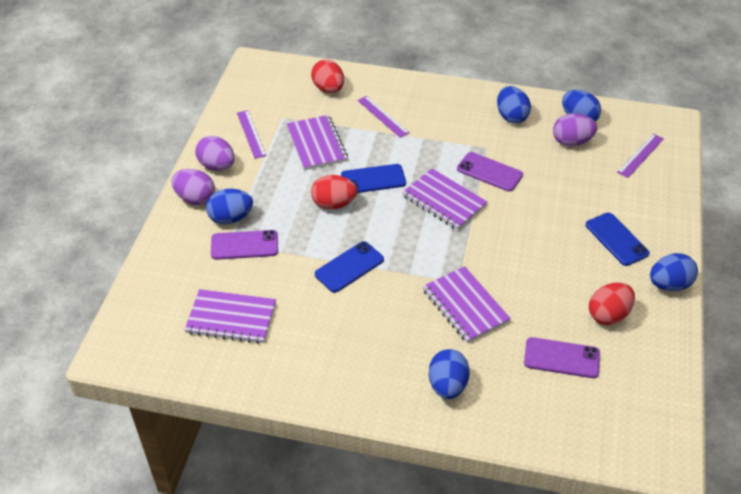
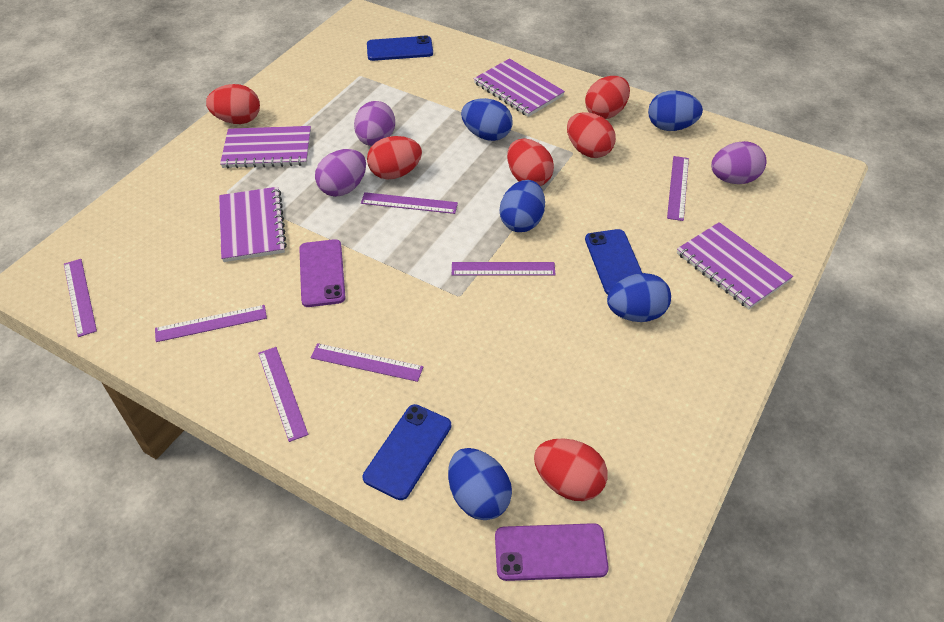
purple phone: [211,230,278,260] [457,152,523,192] [524,337,600,378] = 3 -> [299,239,346,307] [495,523,609,581] = 2
purple ruler: [237,110,267,159] [357,96,410,138] [617,134,664,178] = 3 -> [64,259,97,337] [155,305,267,342] [258,347,308,442] [310,343,423,382] [361,192,458,214] [452,262,556,275] [667,156,689,221] = 7
red egg: [311,60,344,93] [311,175,357,210] [589,282,635,325] = 3 -> [206,84,260,124] [367,136,422,179] [507,139,554,186] [534,438,608,501] [567,112,616,158] [585,76,630,119] = 6

